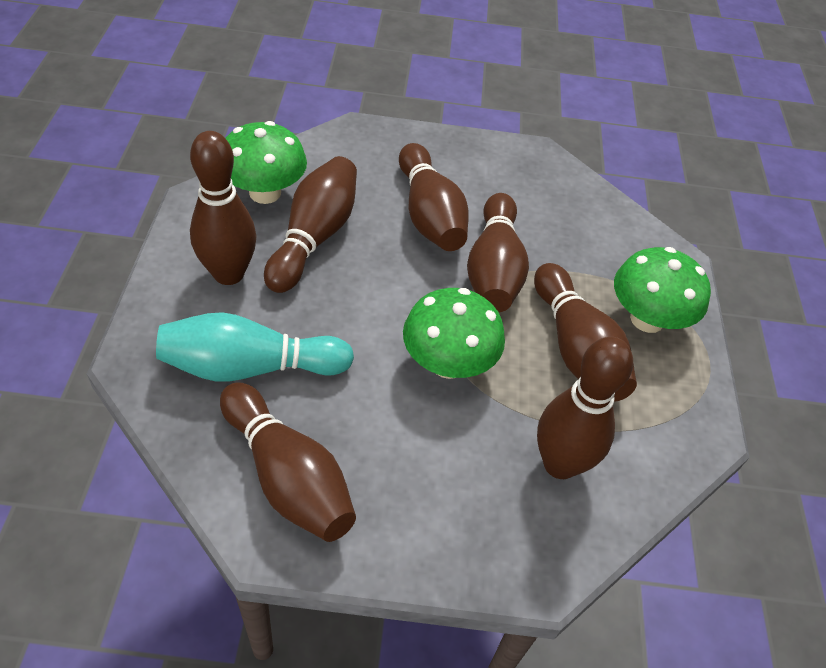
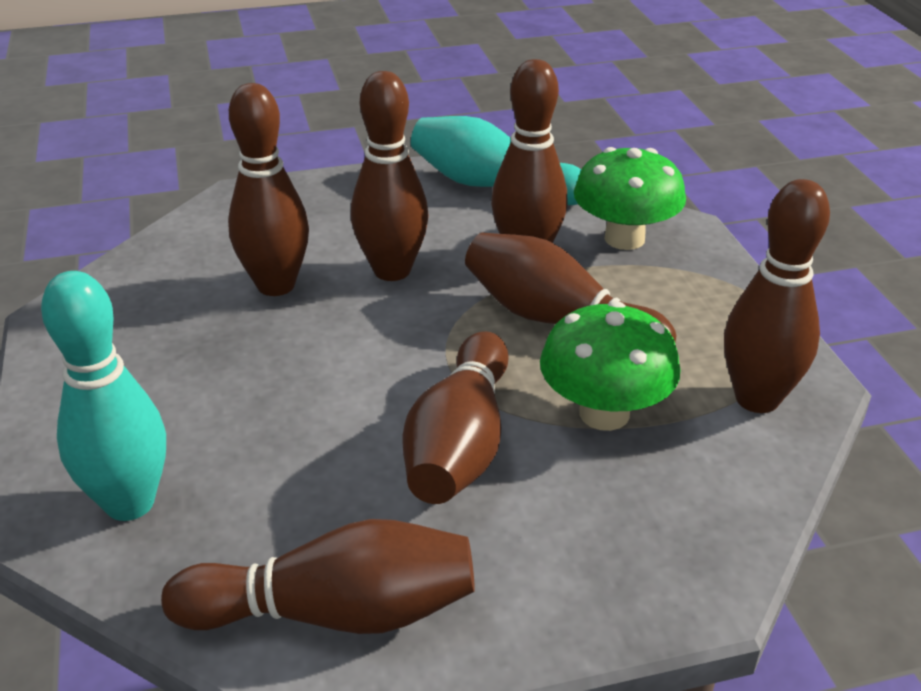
green mushroom: [225,121,307,204] [403,288,505,379] [614,247,711,333] = 3 -> [540,301,680,431] [574,147,686,250] = 2
turquoise bowling pin: [156,312,354,382] = 1 -> [41,271,166,521] [411,116,581,205] = 2

